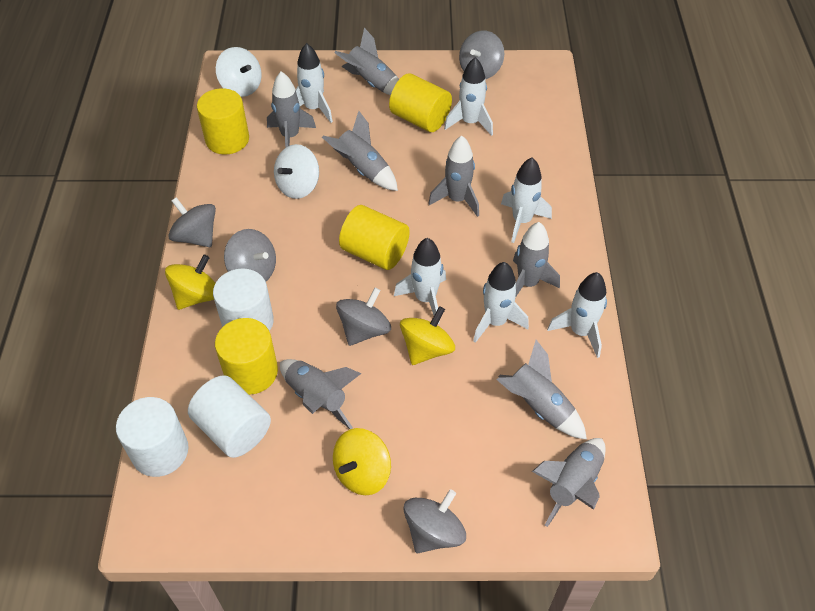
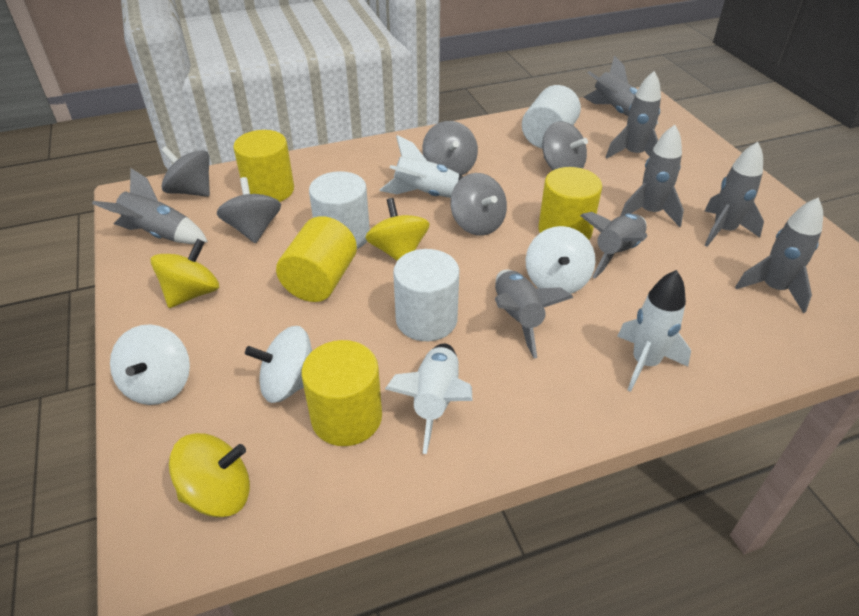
white rocket: [295,43,333,123] [394,238,446,324] [444,57,493,136] [473,262,529,343] [501,157,552,243] [547,272,607,358] = 6 -> [380,135,463,198] [385,343,473,454] [617,270,691,392] = 3
white spinning top: [216,47,262,97] [274,144,319,199] = 2 -> [110,324,190,405] [245,326,312,403] [526,226,595,294] = 3

